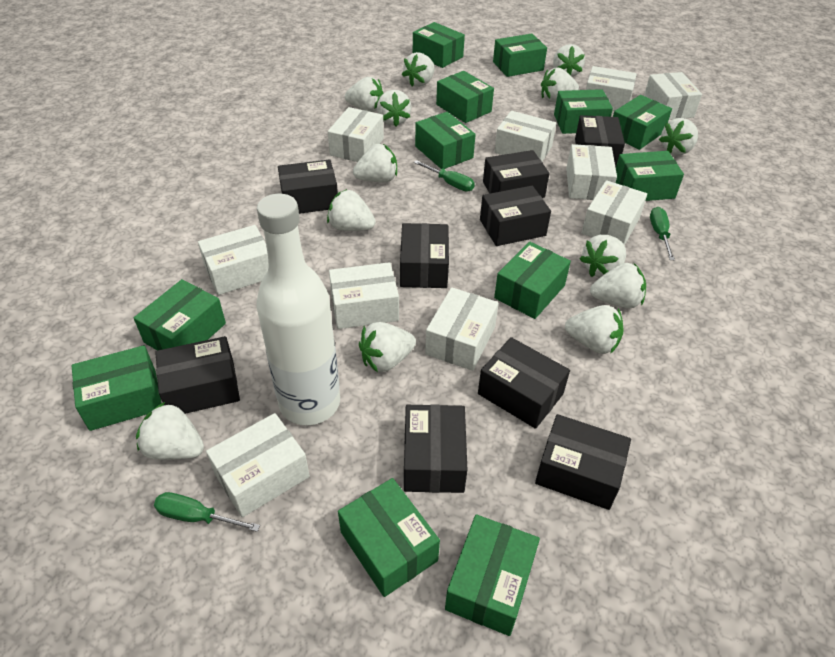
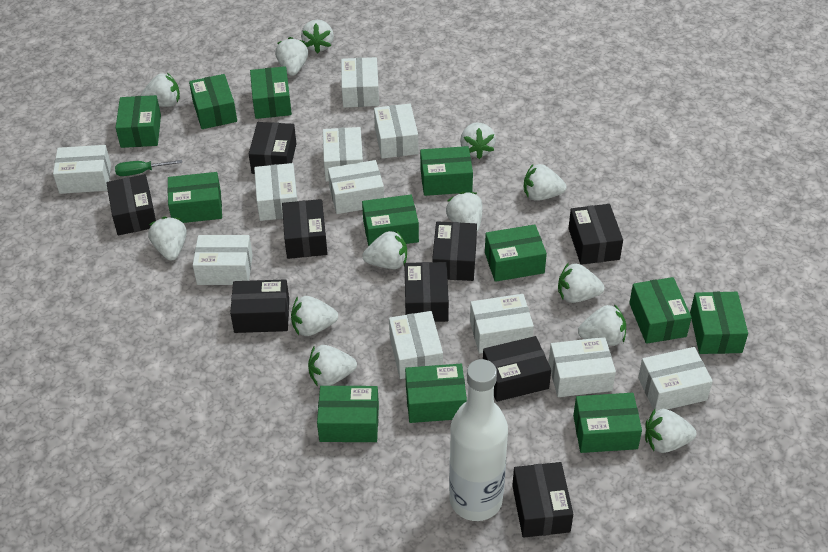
green screwdriver: [154,492,260,532] [414,160,475,191] [650,207,675,260] = 3 -> [115,160,182,176] = 1
white box: [198,225,269,295] [206,413,310,517] [328,107,384,162] [329,262,399,329] [425,287,499,371] [494,111,556,161] [566,144,617,200] [582,180,647,245] [586,66,637,111] [644,72,702,120] = 10 -> [53,145,111,194] [193,235,253,285] [254,163,297,221] [323,127,363,181] [328,160,384,214] [341,57,379,108] [374,104,418,159] [389,311,443,379] [470,294,534,354] [549,337,616,397] [638,347,713,411] = 11

